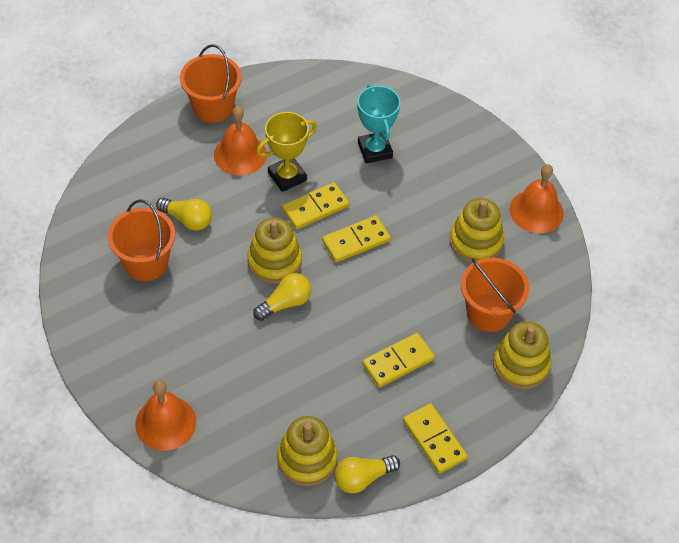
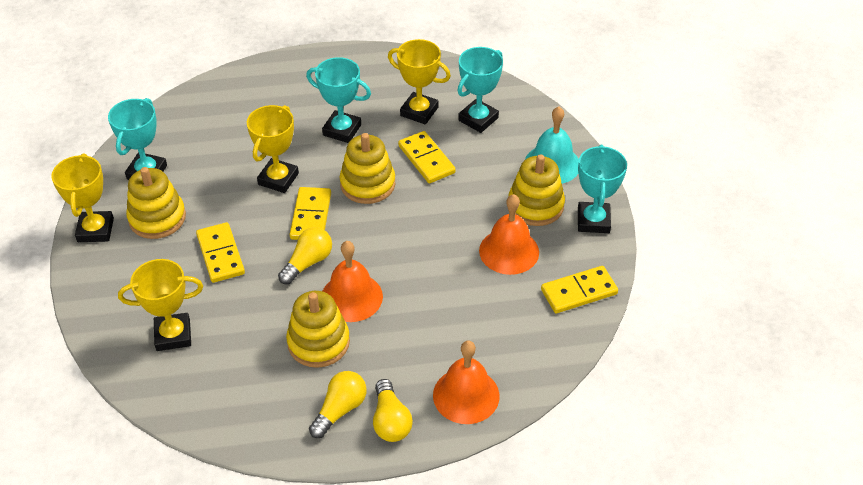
orange bucket: [108,200,175,281] [180,44,242,123] [461,258,529,332] = 3 -> none = 0
turquoise bell: none = 0 -> [525,107,579,184] = 1
turquoise trophy: [357,84,400,164] = 1 -> [108,98,167,180] [306,57,371,143] [458,47,503,133] [578,145,627,233] = 4
yellow trophy: [256,112,317,192] = 1 -> [51,153,114,242] [118,259,203,351] [247,105,299,193] [388,39,451,124] = 4

